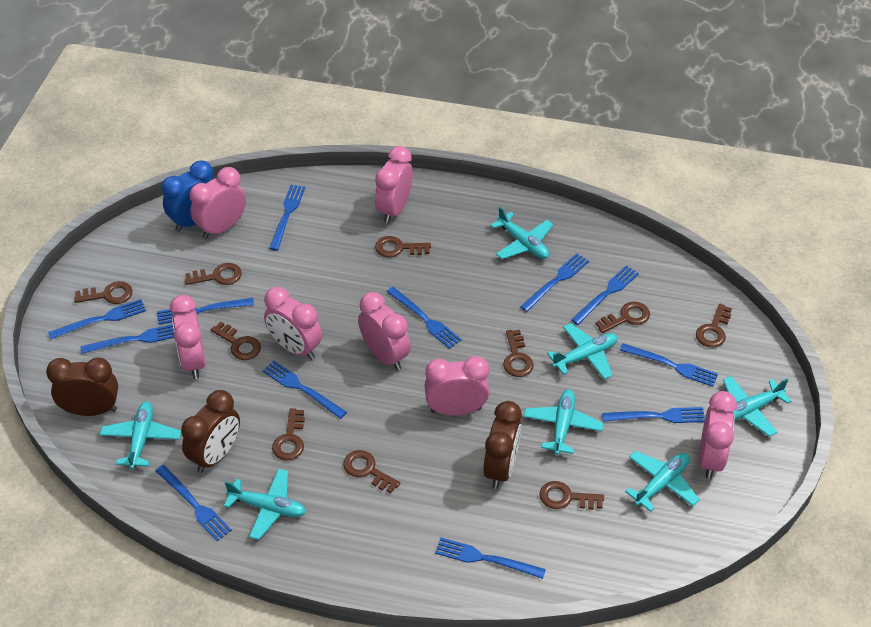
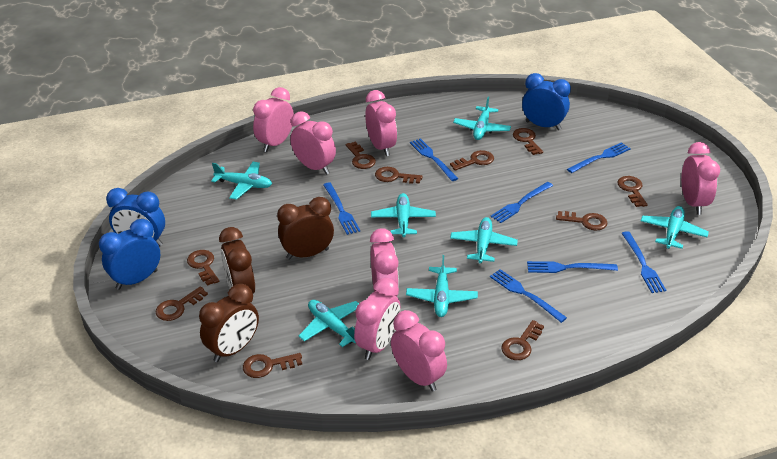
blue clock: [162,160,213,232] = 1 -> [99,219,161,290] [106,188,165,247] [522,73,571,130] = 3
blue fork: [48,299,146,339] [80,324,174,354] [156,465,232,541] [157,298,254,324] [263,361,347,419] [269,185,305,251] [387,287,462,349] [435,537,546,579] [520,253,589,312] [571,265,639,325] [602,407,705,423] [620,343,718,387] = 12 -> [323,182,360,235] [410,138,459,181] [490,269,567,323] [491,182,553,223] [527,261,618,273] [567,142,631,173] [622,231,666,293] = 7

